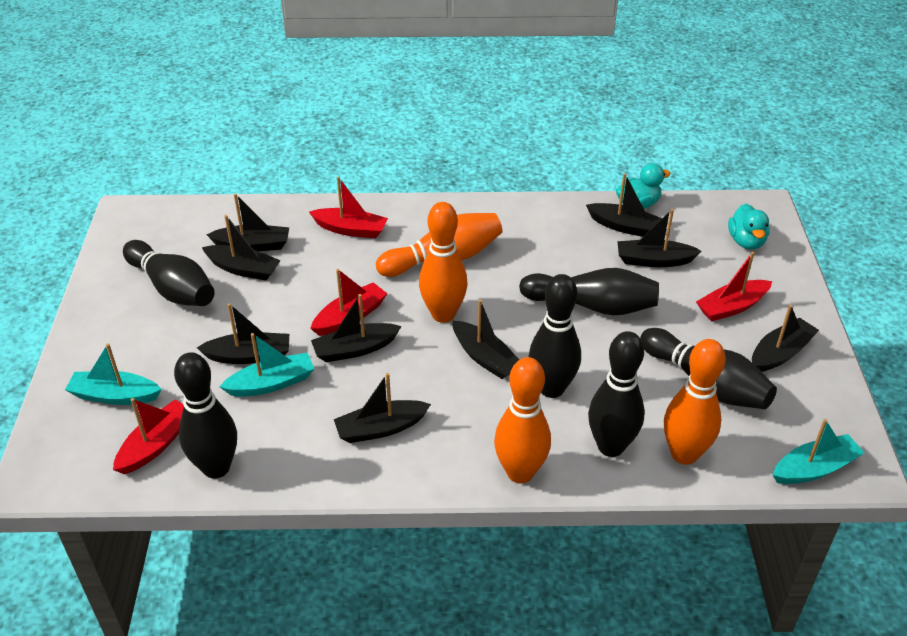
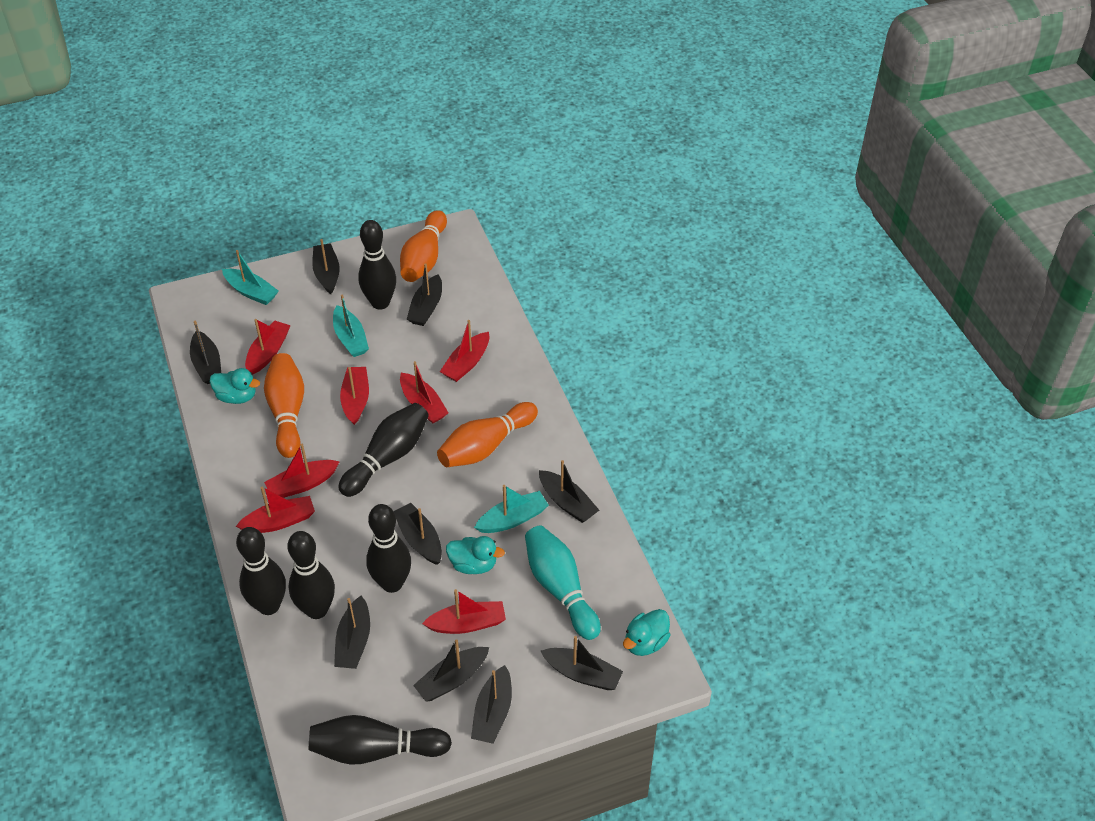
orange bowling pin: [376,213,502,277] [419,202,468,323] [494,357,551,483] [664,339,726,465] = 4 -> [264,353,304,458] [400,210,447,282] [437,402,538,467] = 3
red boat: [113,398,184,474] [309,177,388,238] [310,269,388,336] [696,252,772,321] = 4 -> [236,487,315,533] [245,319,291,374] [264,444,340,498] [340,367,369,425] [400,361,449,424] [422,589,506,634] [440,320,489,382] = 7
turquoise bowling pin: none = 0 -> [525,525,601,640] = 1
turquoise duck: [616,163,671,209] [728,204,770,250] = 2 -> [210,368,260,404] [446,536,505,574] [623,609,671,656] = 3

